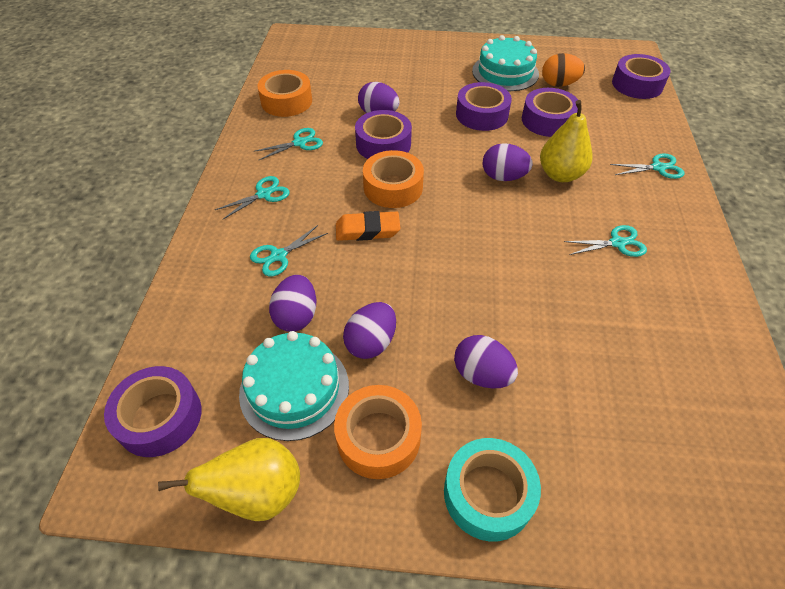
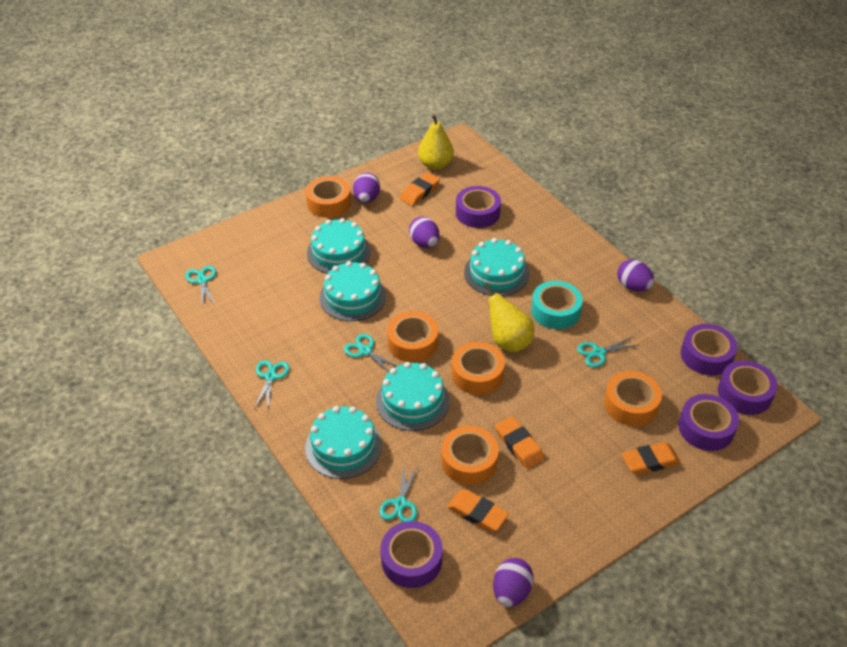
orange egg: [542,53,585,87] = 1 -> none = 0
orange eraser: [336,211,400,241] = 1 -> [400,172,440,206] [447,489,509,532] [495,416,544,469] [622,442,681,475] = 4
orange tape: [257,70,312,117] [334,385,422,479] [363,150,424,208] = 3 -> [306,176,351,218] [387,311,438,362] [441,426,499,485] [452,342,505,395] [604,371,662,426] = 5
purple egg: [269,275,316,332] [343,302,396,359] [358,82,400,113] [454,335,518,389] [483,143,533,181] = 5 -> [353,173,380,203] [409,217,440,248] [493,558,534,607] [617,259,654,291] = 4
turquoise cake: [239,331,349,441] [472,35,539,91] = 2 -> [305,406,382,479] [307,218,371,274] [319,261,386,321] [376,362,450,431] [464,238,530,296] = 5

